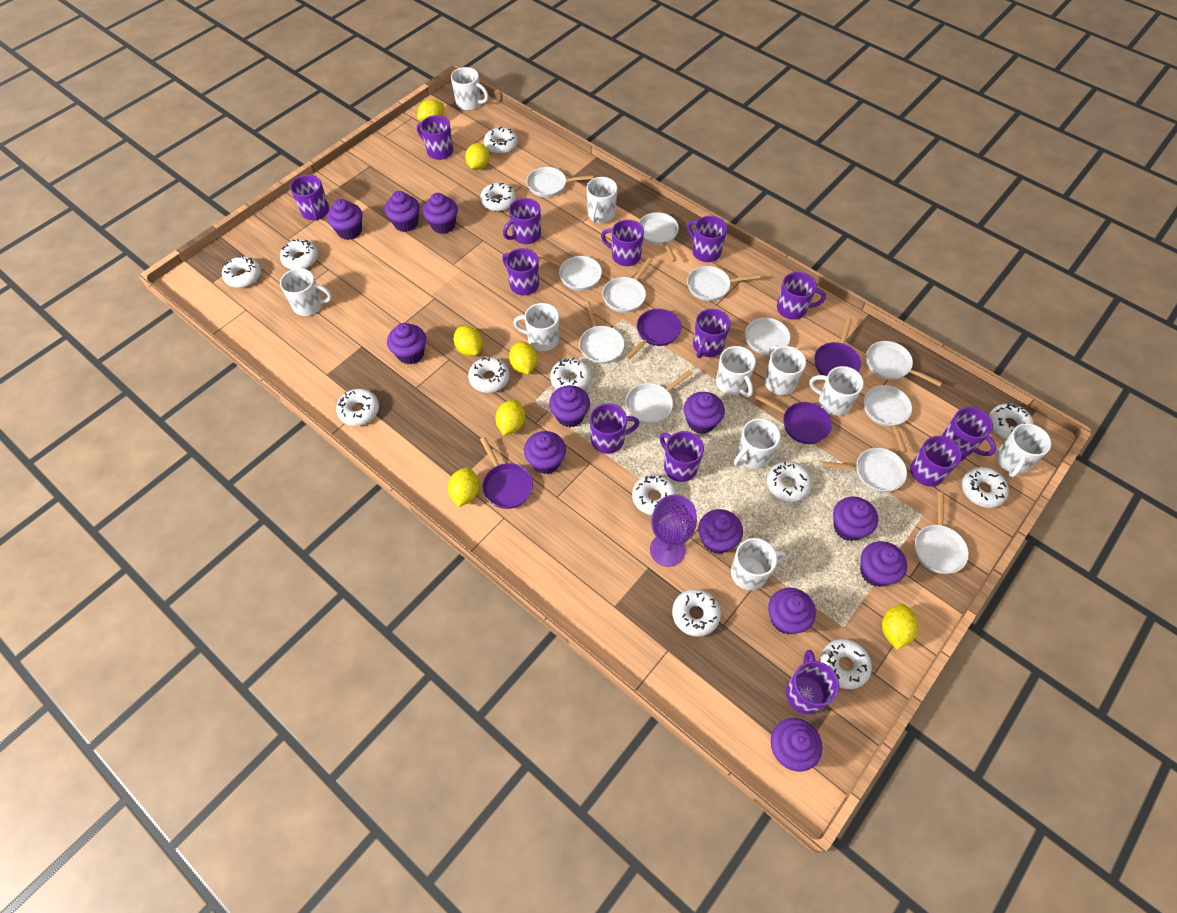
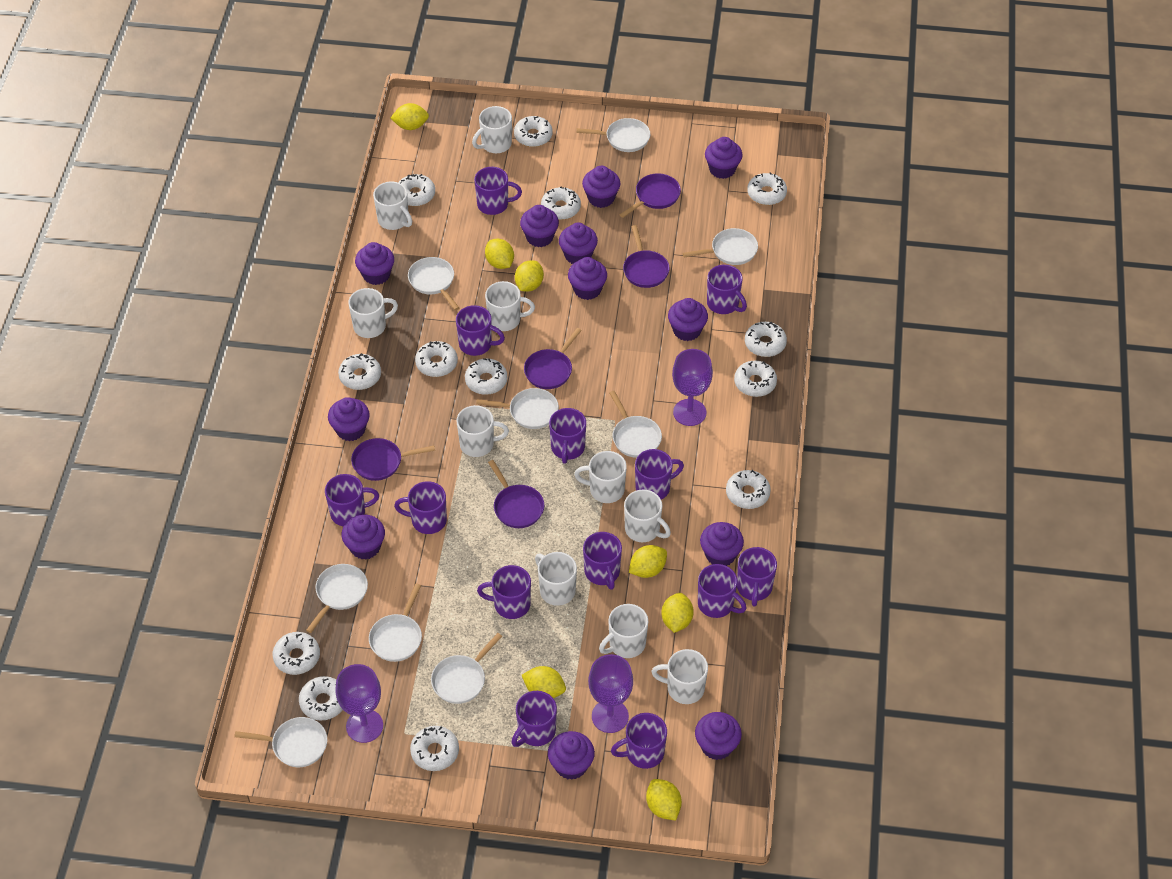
purple goblet: [650,495,697,567] = 1 -> [335,664,383,743] [588,654,633,733] [672,349,713,426] = 3
purple pan: [480,437,533,509] [626,309,681,360] [755,394,832,444] [814,318,861,376] = 4 -> [351,438,435,481] [488,460,544,528] [524,328,582,389] [619,173,681,218] [623,225,670,288] = 5
white pan: [527,167,593,197] [535,252,602,290] [579,301,624,364] [602,258,652,313] [626,370,693,424] [638,212,679,262] [687,266,760,301] [730,318,790,355] [822,448,907,492] [864,385,912,453] [866,341,943,386] [915,492,969,574] = 12 -> [234,717,327,767] [306,564,368,633] [369,584,422,662] [408,257,459,310] [431,633,503,704] [476,388,559,429] [576,118,650,152] [609,391,662,458] [683,228,758,265] = 9

